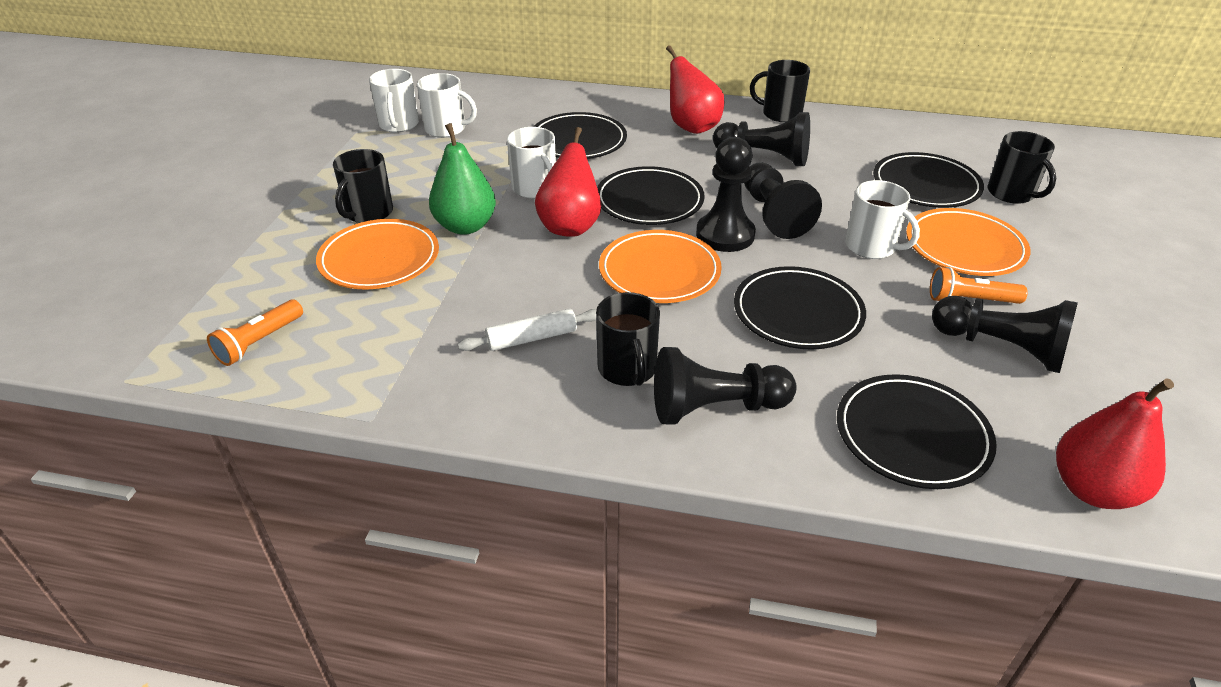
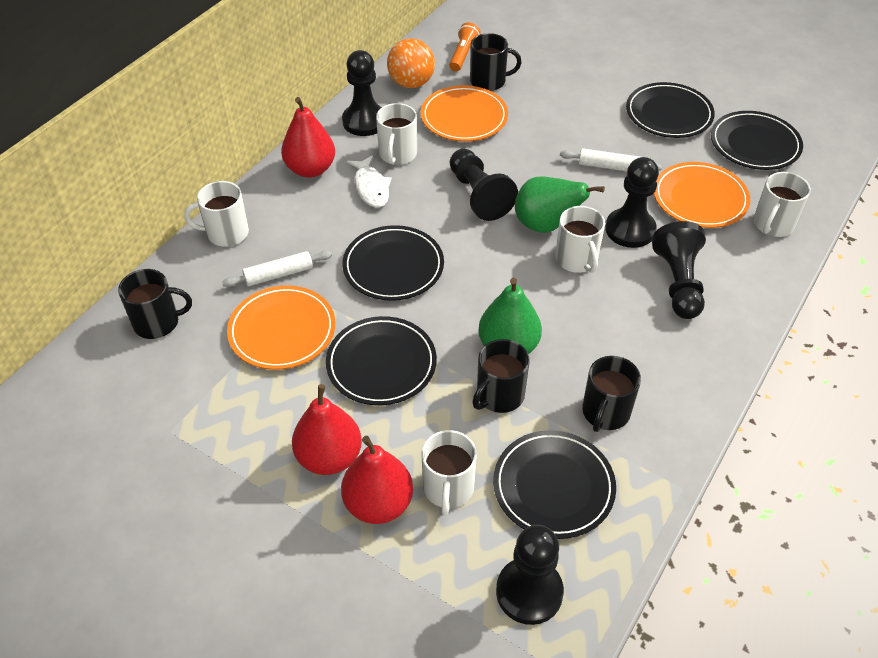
green pear: [429,123,496,235] = 1 -> [478,278,542,354] [515,177,605,233] = 2
orange ball: none = 0 -> [387,38,435,88] = 1
orange flashlight: [207,300,303,366] [930,267,1028,304] = 2 -> [449,22,481,72] = 1
white fish: none = 0 -> [347,155,392,207] = 1
white mug: [369,69,419,132] [417,73,477,138] [507,127,556,198] [845,180,920,259] = 4 -> [184,181,249,247] [376,103,417,165] [422,430,477,516] [555,206,605,273] [754,172,811,237] = 5
white rolling pin: [458,309,597,351] = 1 -> [222,250,332,287] [560,149,662,171] = 2

